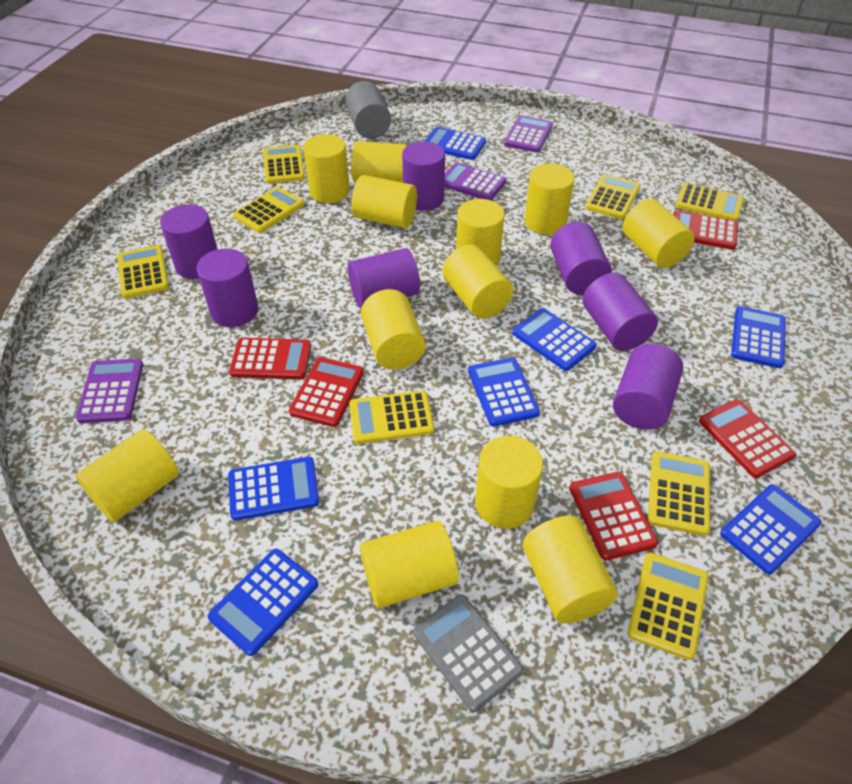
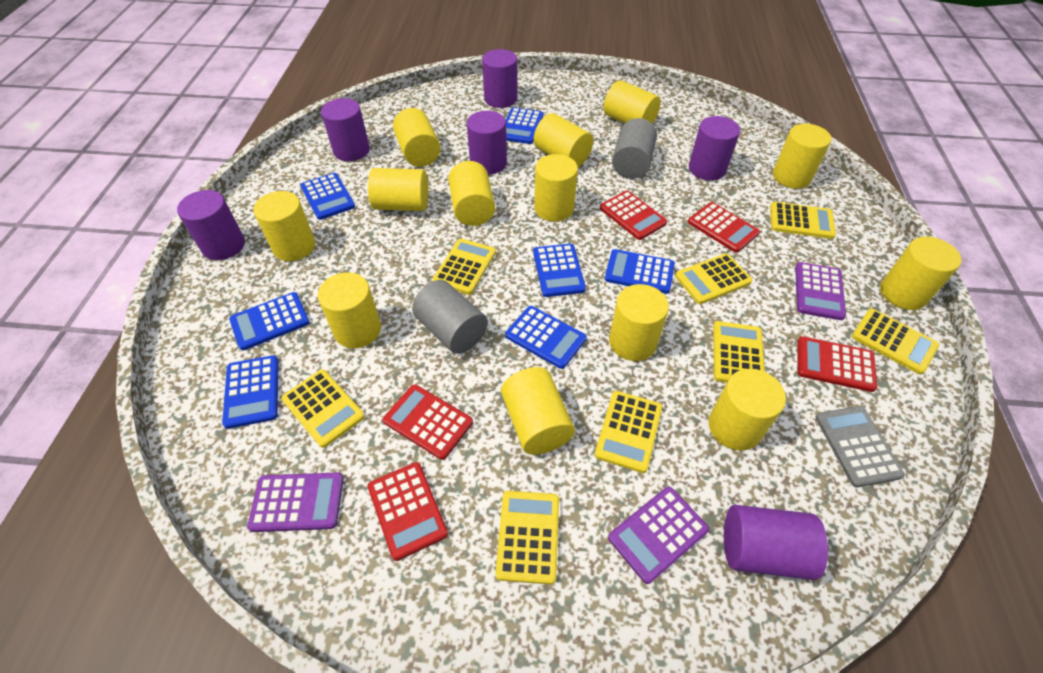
grey cylinder: [345,81,391,139] = 1 -> [412,280,488,354] [612,118,657,178] = 2
purple cylinder: [160,204,218,279] [196,249,258,327] [348,248,420,308] [402,141,445,211] [550,222,612,295] [583,273,658,351] [613,344,683,430] = 7 -> [177,190,245,260] [321,98,370,161] [467,111,507,175] [482,49,517,108] [689,116,740,181] [724,505,828,580] = 6
yellow cylinder: [76,429,179,522] [303,134,350,203] [351,141,408,183] [352,175,417,228] [360,521,459,608] [361,289,425,370] [443,244,513,319] [456,199,504,266] [475,436,543,529] [523,516,618,623] [524,163,575,235] [623,199,694,268] = 12 -> [254,191,315,261] [318,272,381,348] [368,168,428,211] [393,108,441,167] [448,161,495,226] [501,367,575,455] [534,113,593,167] [534,154,578,222] [604,80,661,124] [609,284,669,361] [709,369,786,451] [773,124,831,189] [880,237,962,310] = 13

